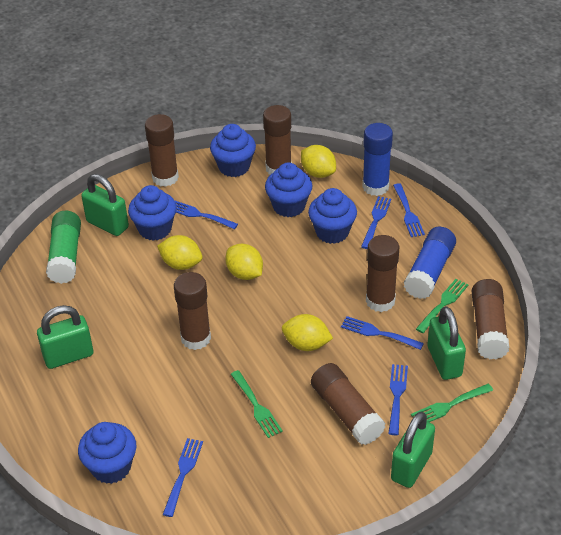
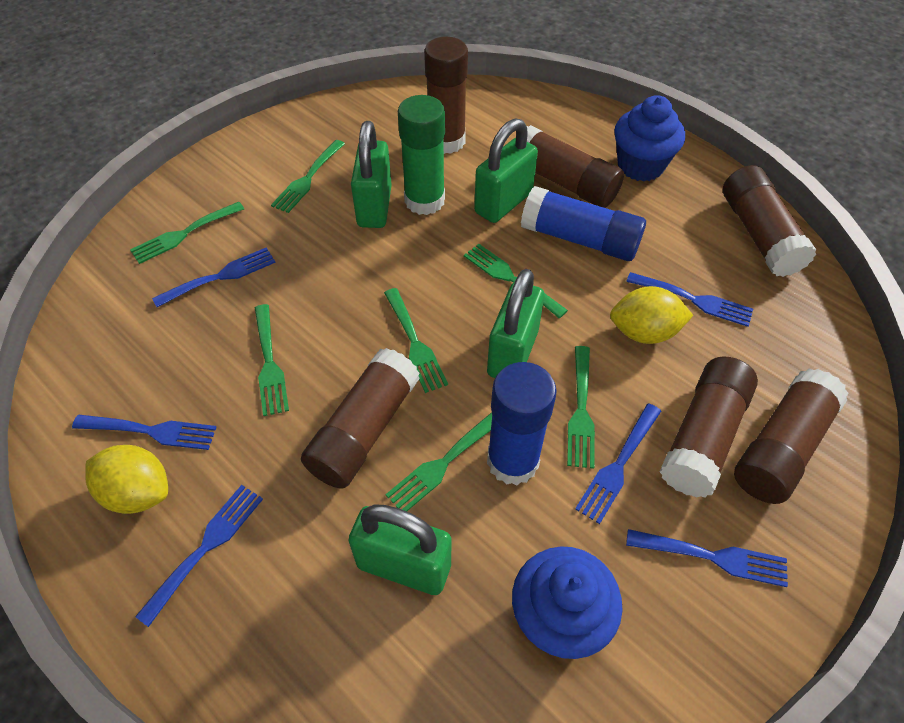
blue cupcake: [78,422,136,484] [128,185,177,241] [210,124,256,177] [265,163,312,217] [308,188,357,244] = 5 -> [512,546,623,659] [614,95,685,182] = 2
green fork: [231,370,283,438] [411,384,493,422] [416,279,469,333] = 3 -> [130,202,244,264] [255,304,289,416] [271,140,345,213] [384,288,448,393] [385,412,492,511] [464,244,568,318] [567,346,595,469] = 7
yellow lemon: [157,235,202,270] [225,244,263,280] [282,314,333,351] [301,145,336,178] = 4 -> [85,445,168,514] [610,286,694,344] = 2

